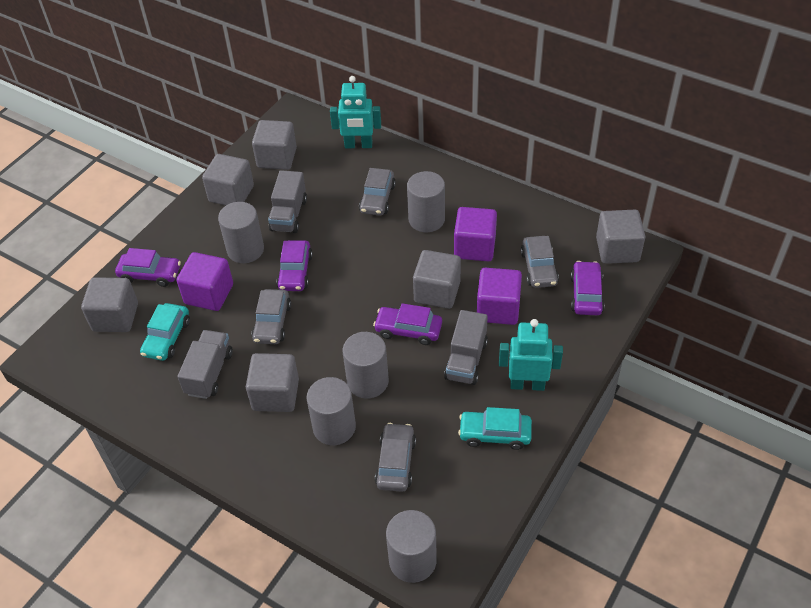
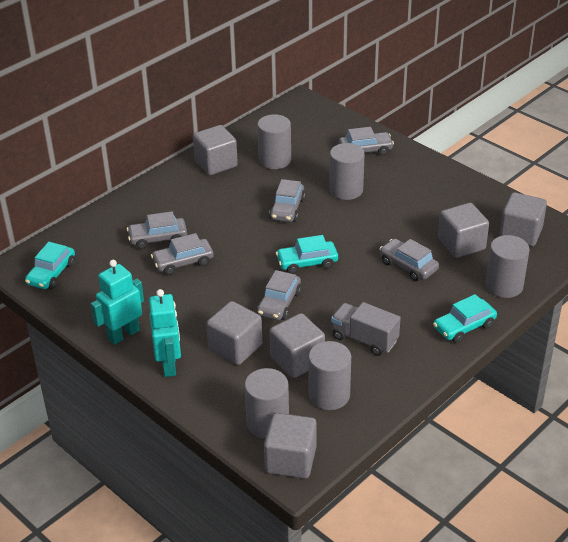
grey car: [251,289,291,344] [359,168,396,216] [375,423,416,492] [521,236,559,288] = 4 -> [127,211,187,249] [151,233,214,275] [257,270,301,320] [269,179,305,222] [338,127,394,155] [380,239,439,281] = 6
grey truck: [177,330,233,399] [268,170,307,233] [444,310,488,385] = 3 -> [331,302,401,356] = 1
purple car: [115,248,181,287] [276,240,313,291] [373,303,442,345] [570,261,605,315] = 4 -> none = 0
purple cube: [177,252,233,311] [454,207,497,261] [477,268,522,325] = 3 -> none = 0
turquoise car: [140,303,190,361] [458,407,532,450] = 2 -> [25,242,75,289] [276,235,338,274] [433,294,497,343] = 3

